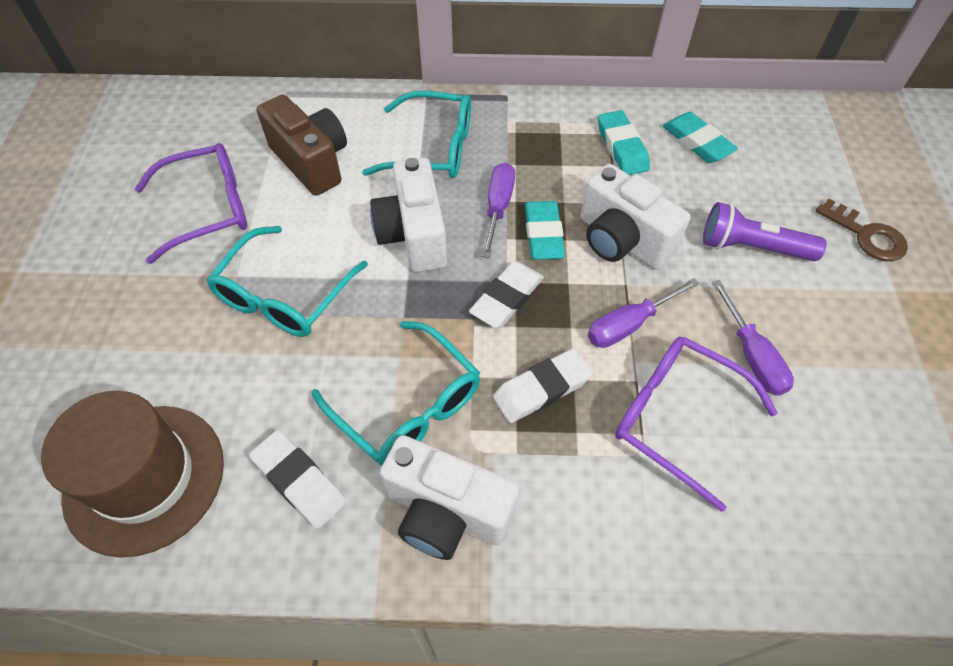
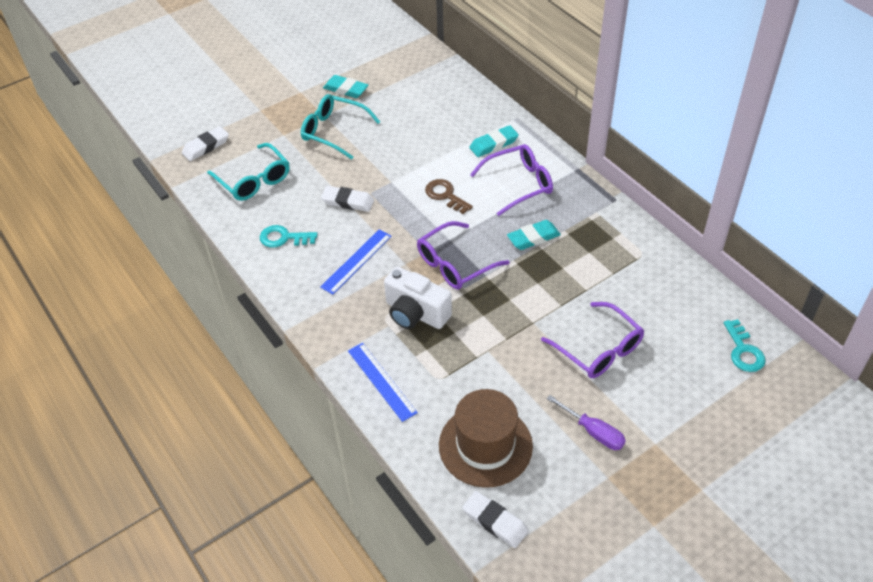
blue ruler: none = 0 -> [320,229,392,295] [348,343,418,422] = 2
brown camera: [257,95,347,196] = 1 -> none = 0
purple flashlight: [703,202,827,261] = 1 -> none = 0
purple glasses: [135,143,247,264] [615,337,778,512] = 2 -> [417,221,509,290] [470,144,553,216] [541,302,644,378] = 3
purple screwdriver: [482,163,515,258] [588,278,699,348] [712,280,794,396] = 3 -> [547,395,626,450] = 1
turquoise glasses: [206,226,368,337] [312,321,480,466] [362,91,471,178] = 3 -> [207,143,290,201] [301,94,380,160] = 2
turquoise key: none = 0 -> [260,225,318,248] [724,319,766,372] = 2
white camera: [370,157,447,272] [380,435,519,560] [581,164,691,269] = 3 -> [384,266,452,329] = 1

